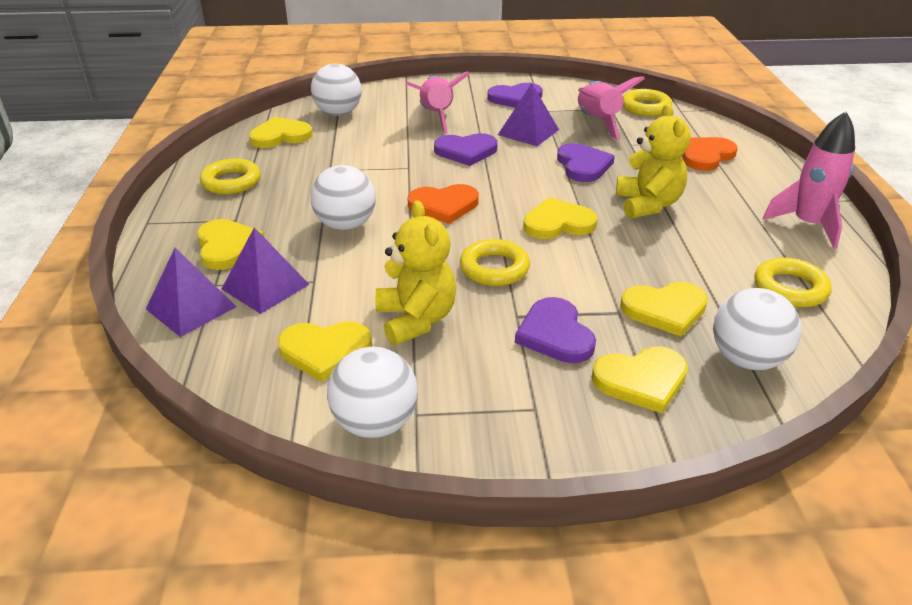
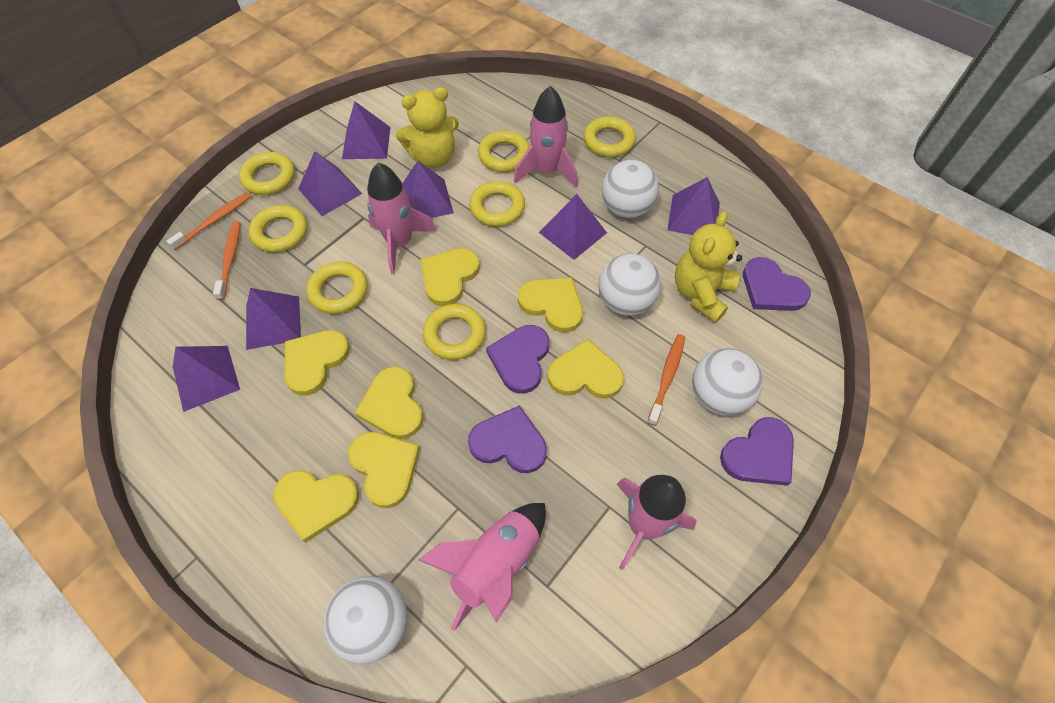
orange heart: [407,184,479,224] [682,137,738,171] = 2 -> none = 0
orange toothbrush: none = 0 -> [167,192,252,250] [213,221,241,300] [647,334,685,426] = 3
pink rocket: [406,71,470,134] [578,76,645,140] [763,111,855,249] = 3 -> [367,163,437,274] [418,503,546,631] [514,86,578,187] [617,475,696,570] = 4
purple pyramid: [146,248,237,337] [222,227,310,314] [498,83,559,146] = 3 -> [173,346,240,412] [246,288,301,350] [298,151,362,216] [342,101,391,159] [402,161,454,218] [539,194,607,260] [667,177,720,235] = 7
yellow heart: [197,219,264,270] [249,117,312,148] [277,321,372,382] [523,197,598,239] [592,346,688,414] [620,282,708,337] = 6 -> [273,470,359,543] [284,330,350,396] [348,432,420,508] [354,366,423,439] [420,248,480,306] [518,277,583,332] [548,339,624,399] = 7
yellow ring: [200,158,261,194] [460,239,530,286] [623,89,672,116] [754,258,832,307] = 4 -> [239,152,295,195] [249,205,307,252] [306,262,368,314] [423,304,486,360] [469,181,525,227] [478,131,530,172] [584,116,636,157] = 7

